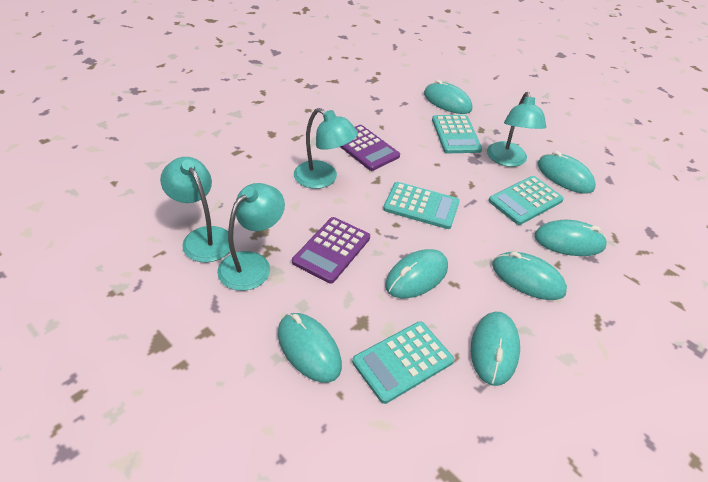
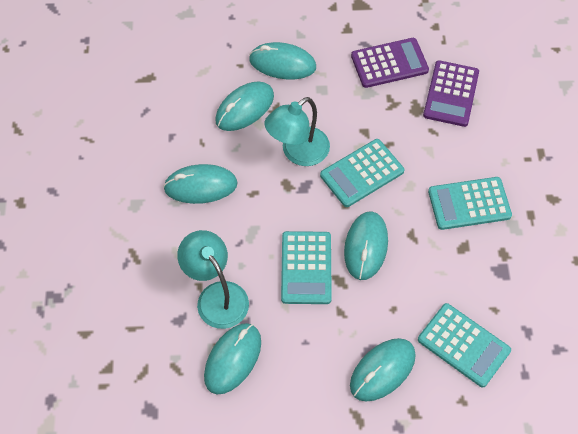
turquoise lamp: [160,157,230,262] [217,183,285,291] [294,108,358,189] [487,92,546,167] = 4 -> [177,230,249,329] [265,97,330,166] = 2
turquoise mouse: [278,313,342,383] [385,249,448,298] [424,80,472,114] [471,312,520,386] [492,252,567,300] [534,220,607,256] [537,151,596,194] = 7 -> [163,164,238,204] [204,323,261,395] [215,81,274,131] [249,42,316,79] [344,212,388,280] [350,338,416,402] = 6

